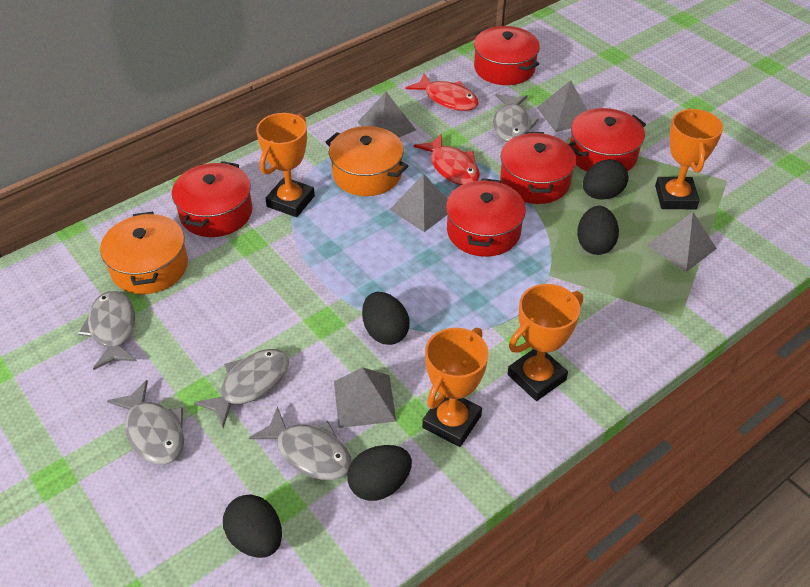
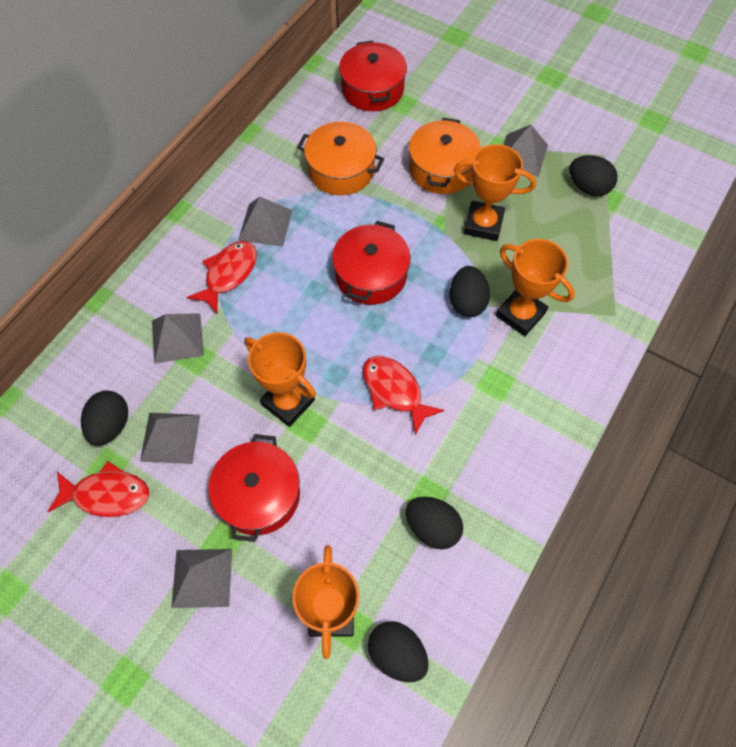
grey fish: [78,291,137,370] [107,380,184,465] [194,349,289,428] [249,406,352,480] [493,94,539,142] = 5 -> none = 0
red fish: [406,73,478,111] [413,134,480,185] = 2 -> [47,461,149,517] [187,241,257,314] [363,356,444,435] = 3
red pot: [172,161,252,237] [446,178,526,257] [474,26,540,85] [500,132,576,204] [568,108,646,172] = 5 -> [208,434,300,542] [332,221,410,305] [339,40,407,111] = 3

